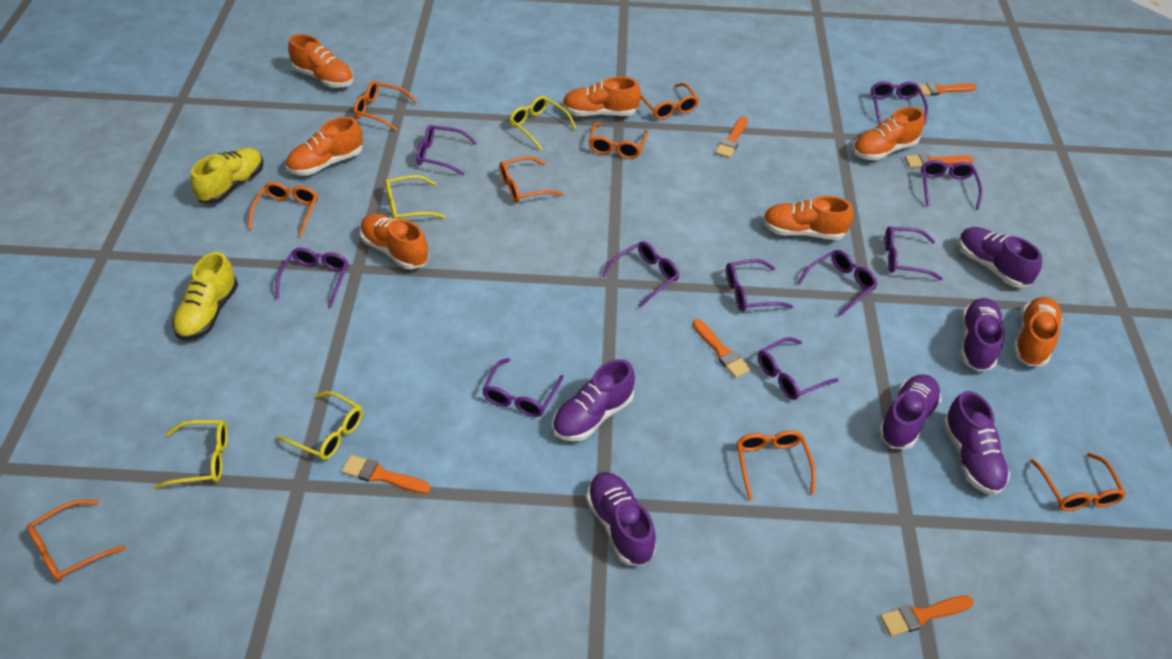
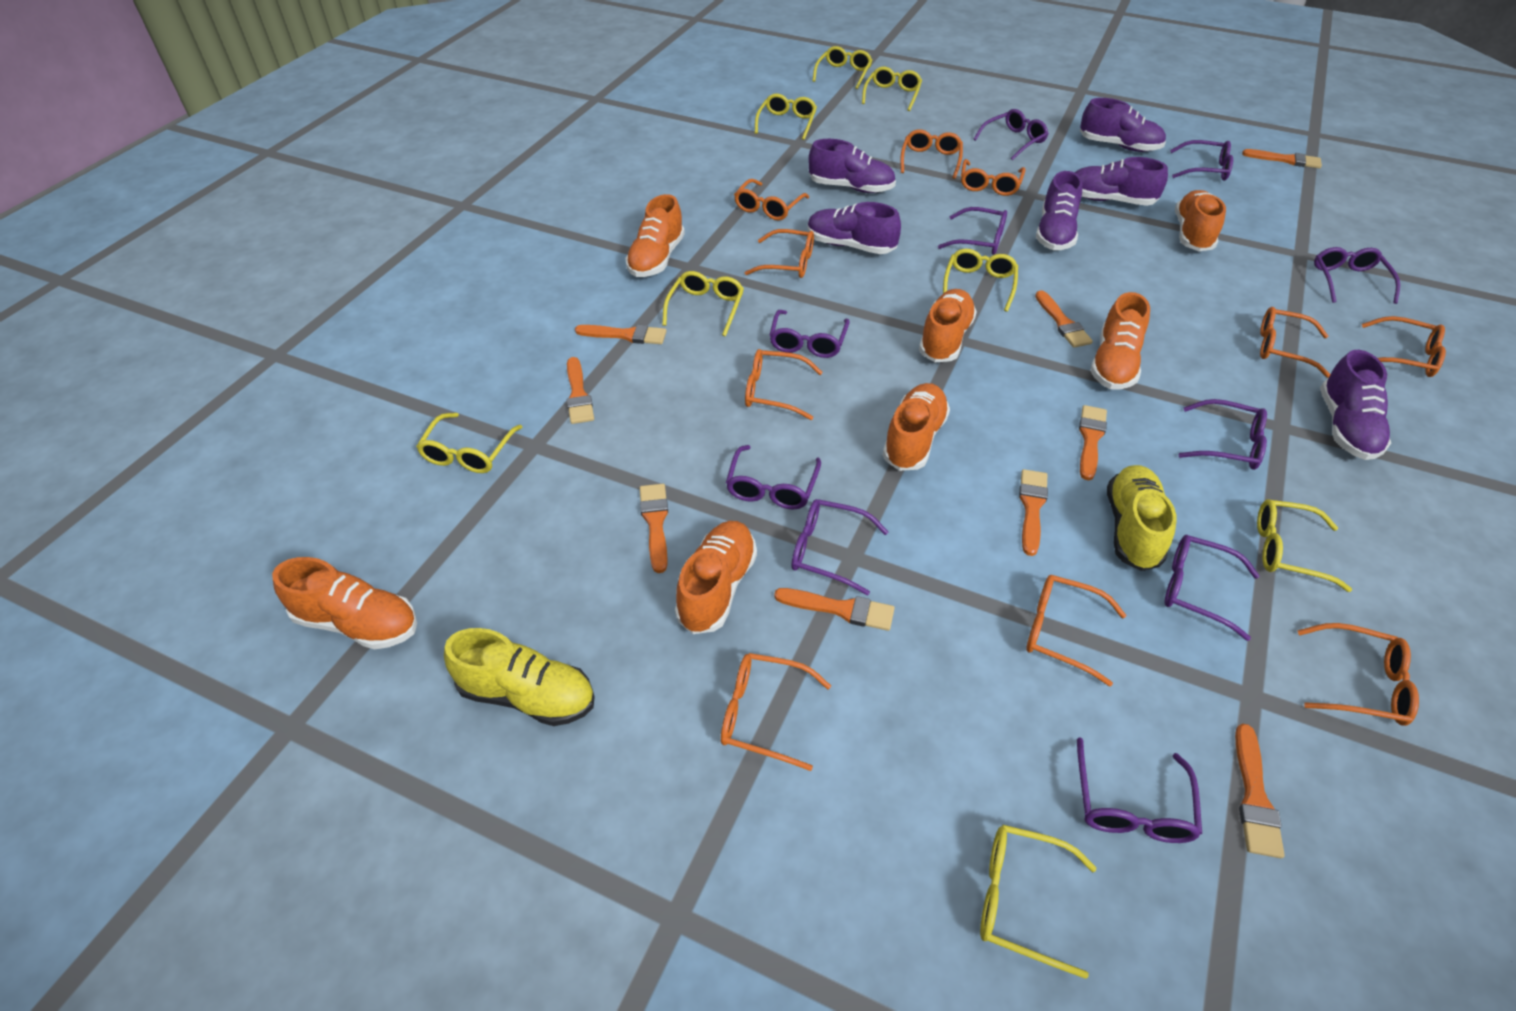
orange brush: [342,455,430,494] [692,319,751,378] [715,116,748,158] [880,595,974,636] [905,154,973,168] [918,83,977,96] = 6 -> [567,357,594,424] [575,325,666,344] [640,484,668,573] [774,588,895,631] [1019,469,1048,556] [1035,290,1093,348] [1079,405,1107,480] [1235,724,1285,858] [1242,149,1322,169] = 9
orange glasses: [27,500,126,582] [249,182,318,237] [354,81,418,131] [499,156,563,203] [589,122,648,159] [641,83,699,120] [737,430,816,500] [1030,452,1126,511] = 8 -> [721,653,831,771] [734,179,809,221] [745,229,814,278] [745,349,823,420] [901,130,963,179] [961,159,1026,196] [1026,575,1126,687] [1260,307,1330,378] [1297,623,1419,726] [1362,316,1446,377] = 10
yellow glasses: [154,420,228,489] [276,391,363,460] [385,175,445,219] [509,96,577,150] = 4 -> [416,413,522,473] [662,271,744,336] [755,94,817,140] [812,46,872,89] [862,67,922,111] [943,249,1018,312] [980,825,1096,979] [1257,499,1352,592] = 8

